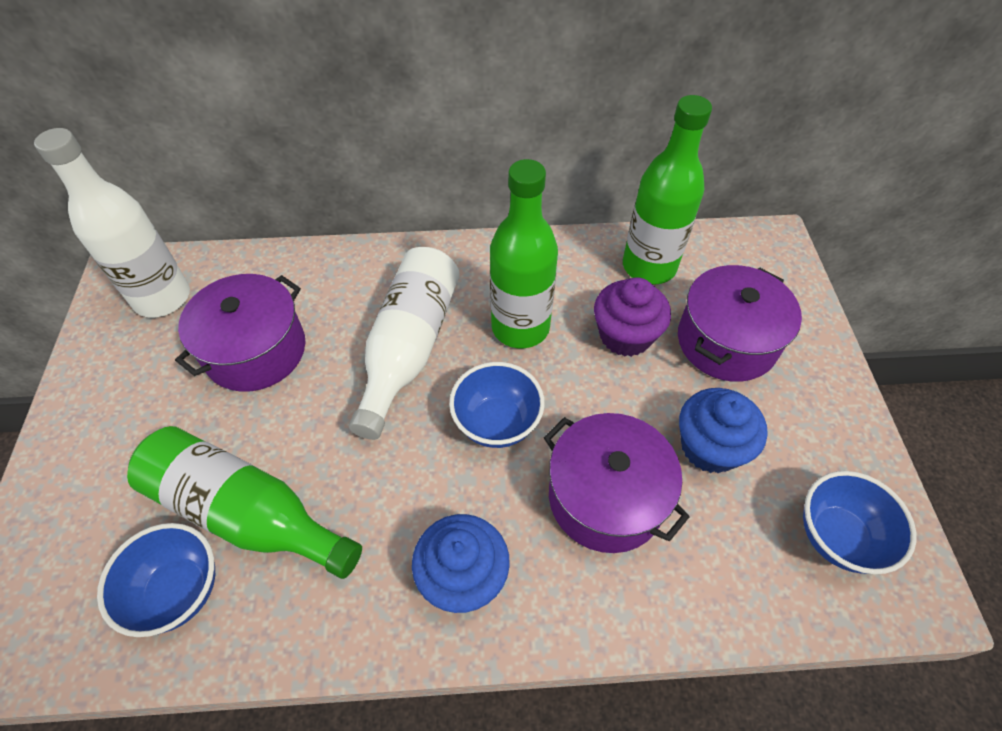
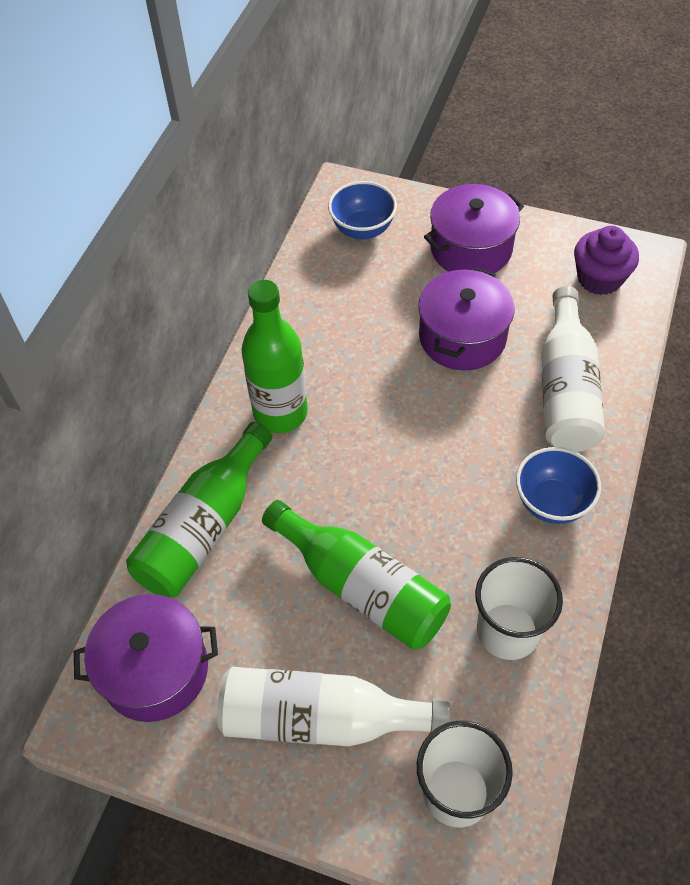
blue bowl: [97,523,215,637] [449,362,545,448] [803,471,916,574] = 3 -> [328,181,397,239] [516,447,601,524] = 2
blue cupcake: [412,514,510,613] [679,388,768,473] = 2 -> none = 0
white cup: none = 0 -> [417,721,513,827] [475,557,563,660] = 2

